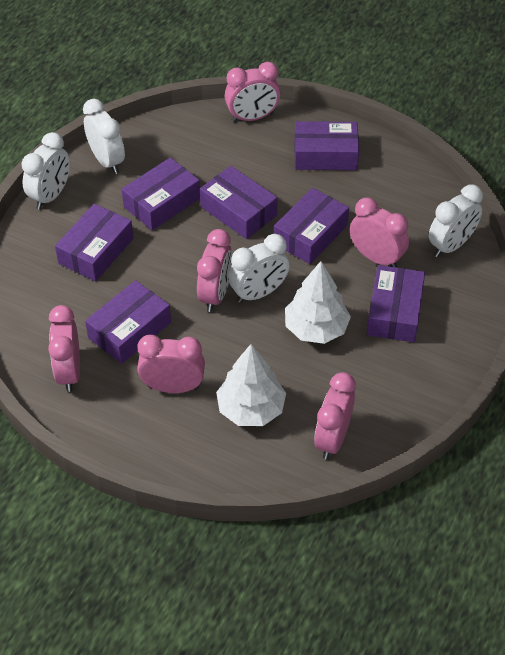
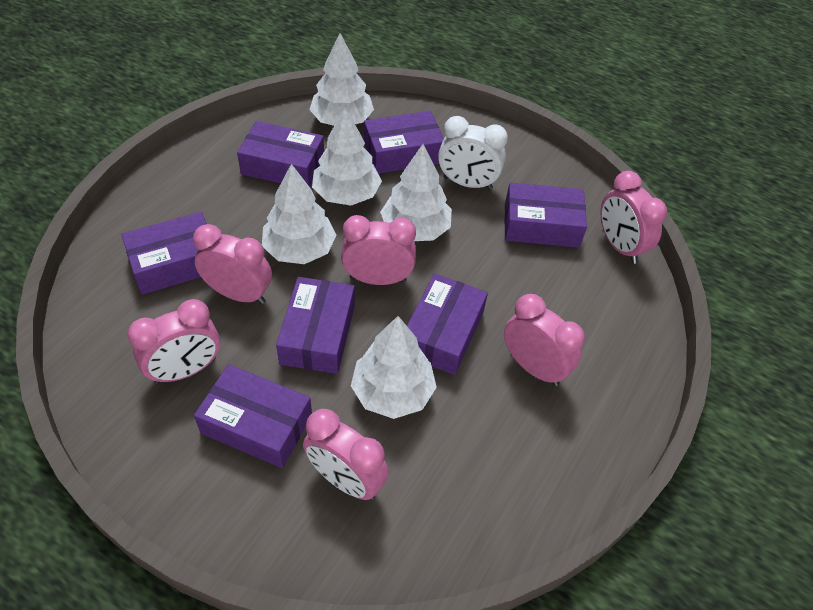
white clock: [22,132,70,209] [83,99,125,174] [228,234,290,303] [428,184,483,257] = 4 -> [438,116,508,190] = 1
white tree: [216,344,286,426] [285,261,351,344] = 2 -> [262,164,337,264] [310,33,374,126] [312,108,382,205] [351,316,437,419] [380,144,452,241] = 5

